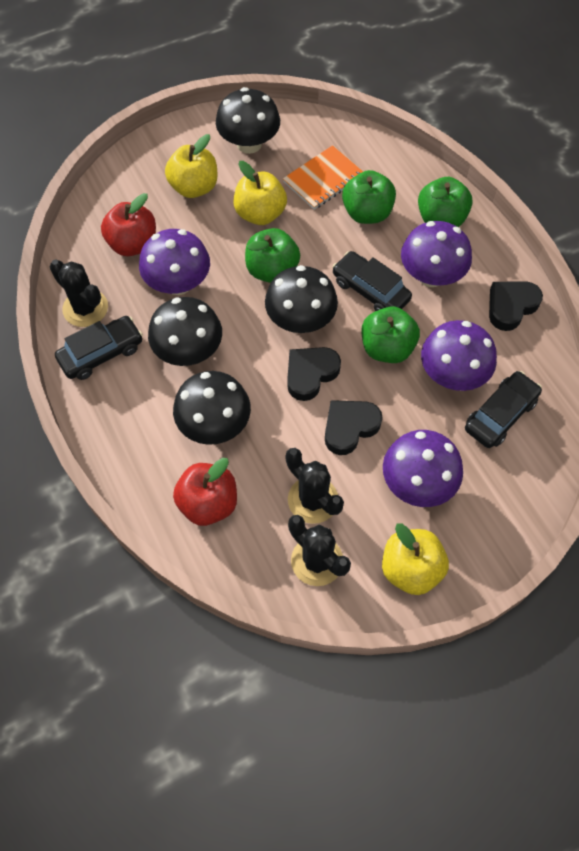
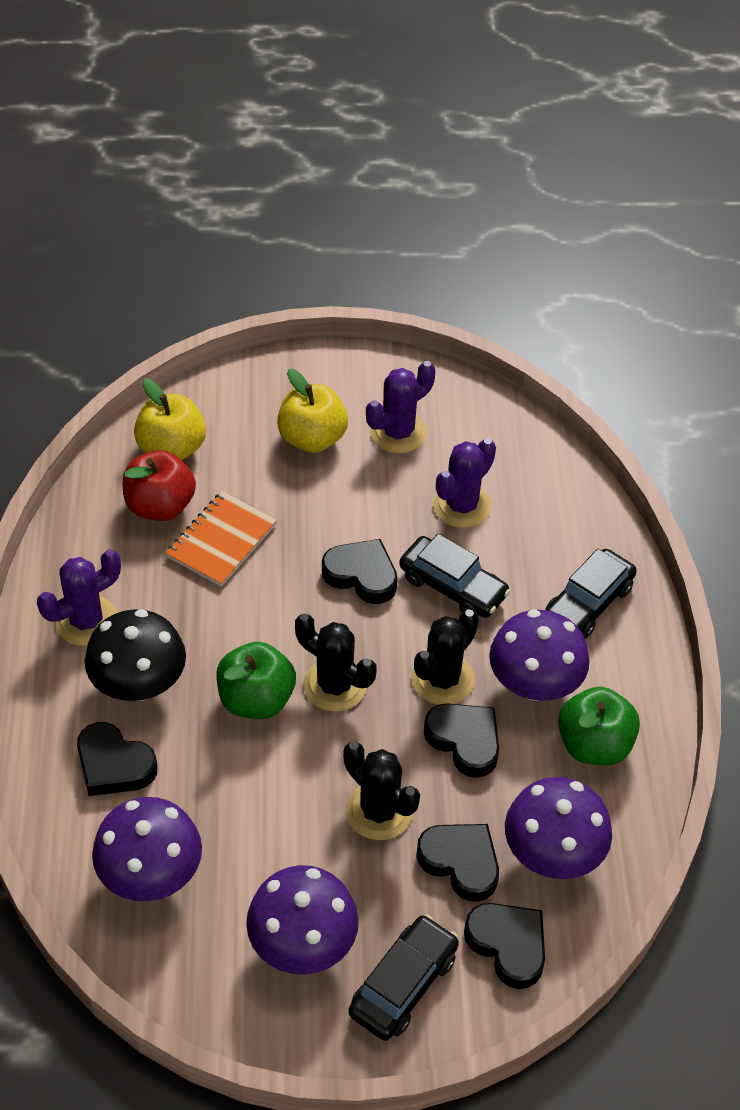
black heart: [287,347,341,401] [325,400,382,455] [489,281,543,331] = 3 -> [77,722,158,796] [322,539,397,604] [416,824,499,902] [424,703,499,778] [464,903,545,989] = 5
black mushroom: [148,297,222,366] [173,371,251,445] [216,87,280,154] [265,265,338,333] = 4 -> [85,609,186,701] = 1
green apple: [245,228,300,283] [342,170,396,224] [362,306,420,363] [418,177,473,227] = 4 -> [216,642,296,719] [558,687,640,765] = 2
purple cactus: none = 0 -> [37,549,121,646] [366,361,435,453] [433,438,496,528] = 3
red apple: [101,193,156,256] [173,458,237,526] = 2 -> [123,450,196,521] = 1
yellow apple: [165,134,218,198] [234,161,287,225] [382,523,449,595] = 3 -> [134,378,206,460] [277,369,348,453] = 2

